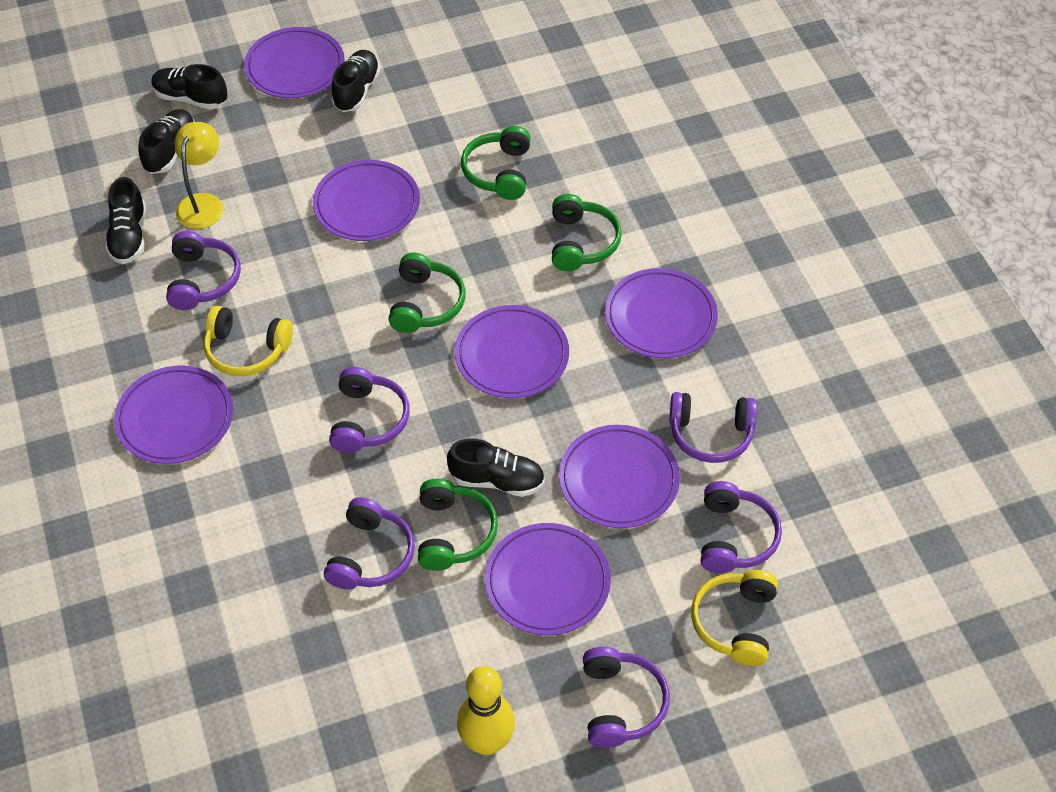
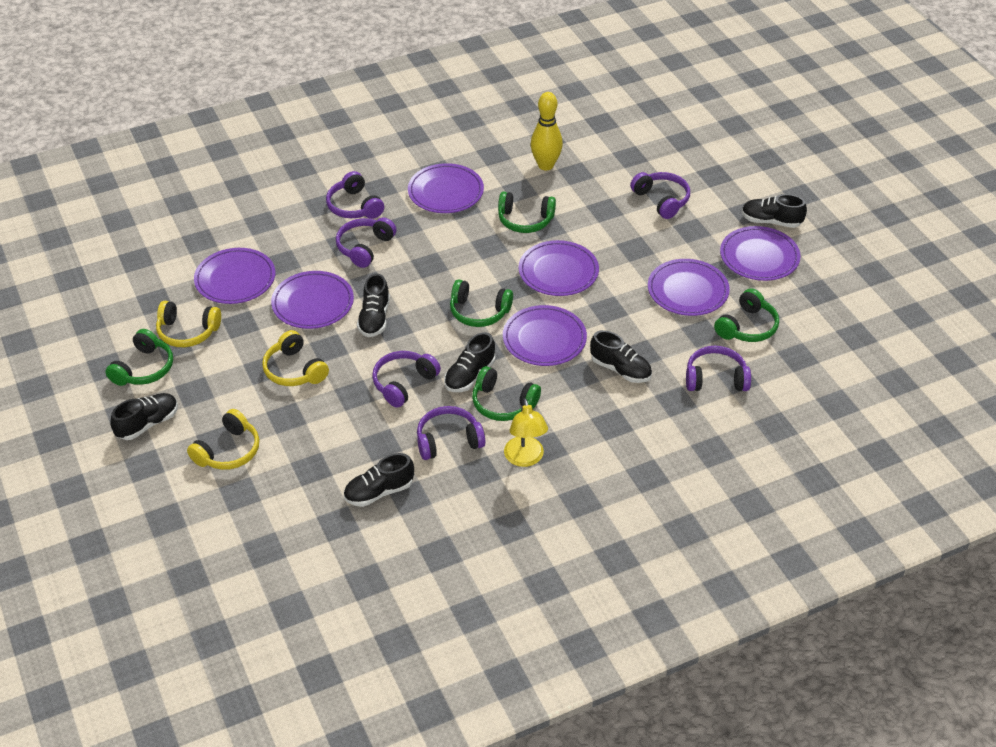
black shoe: [105,177,146,264] [138,109,195,174] [151,64,228,110] [331,50,380,112] [447,438,545,497] = 5 -> [110,393,178,440] [344,453,414,507] [357,273,390,337] [444,332,495,392] [590,330,652,383] [741,194,807,228] = 6
green headphones: [388,253,465,333] [418,479,498,571] [461,126,531,200] [552,194,622,271] = 4 -> [105,329,173,386] [450,279,513,327] [472,366,541,421] [498,192,556,233] [714,288,779,342] = 5
yellow headphones: [204,306,293,376] [691,570,778,666] = 2 -> [156,301,221,347] [187,409,259,470] [262,330,329,386] = 3

